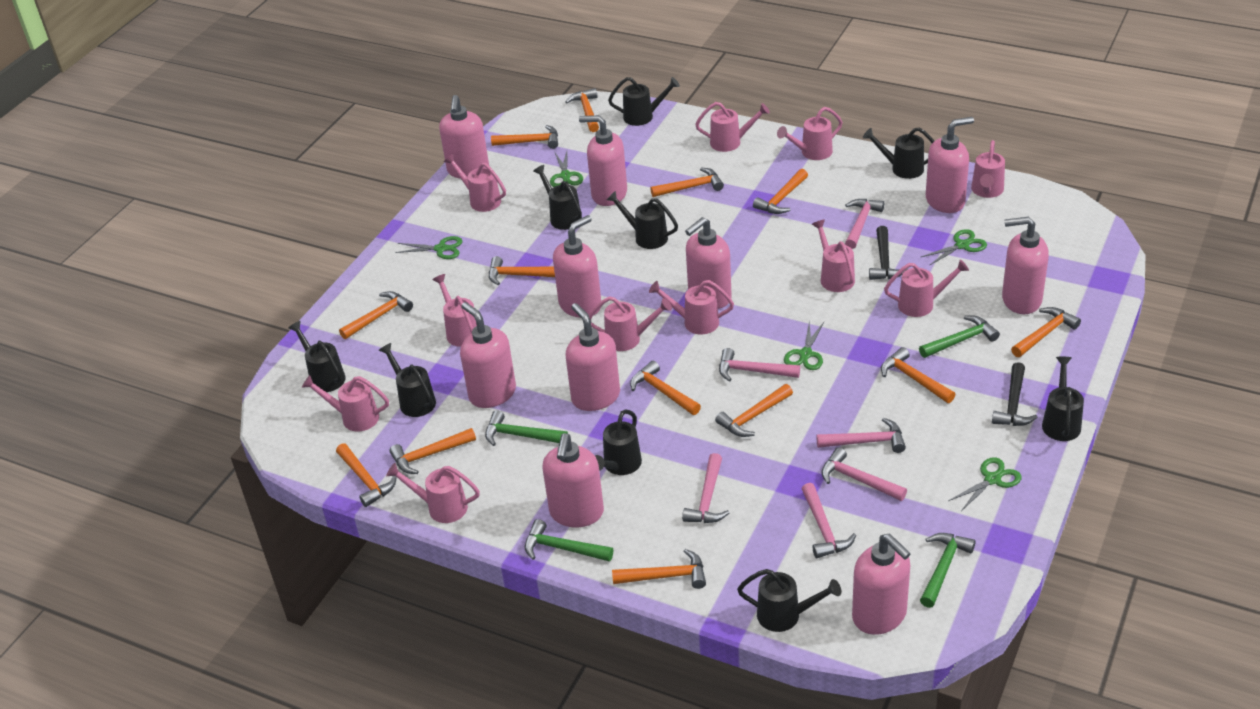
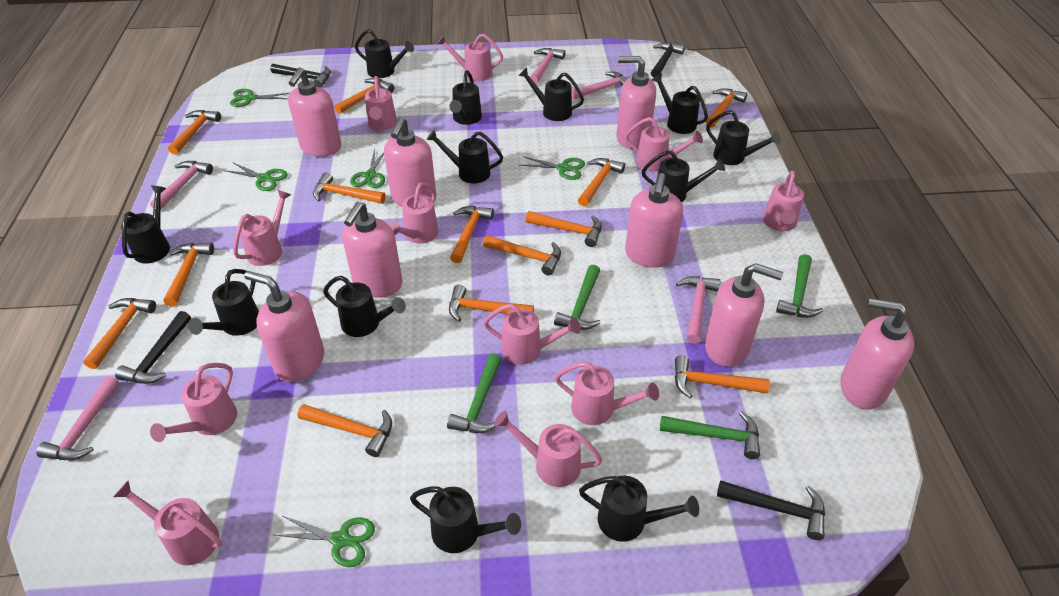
black hammer: [869,226,908,280] [992,362,1038,426] = 2 -> [115,311,191,384] [271,64,331,88] [651,43,685,78] [717,480,825,540] = 4
black watering can: [288,321,345,392] [379,343,436,417] [533,165,582,230] [595,409,642,475] [607,191,678,249] [608,77,680,126] [737,569,841,632] [863,127,934,179] [1042,357,1084,441] = 9 -> [121,185,170,263] [188,269,259,336] [323,276,406,337] [355,29,414,78] [410,486,521,553] [426,129,503,183] [450,70,482,125] [518,67,584,121] [579,476,699,542] [642,150,725,203] [652,73,708,134] [706,110,781,165] = 12
pink hammer: [682,453,729,523] [719,348,800,382] [802,483,856,558] [816,418,906,453] [821,447,907,501] [845,199,884,249] = 6 -> [36,376,119,460] [150,161,213,209] [530,48,565,84] [572,72,627,100] [676,276,720,344] = 5
pink soap dispenser: [439,95,489,179] [460,302,516,408] [542,433,604,527] [553,215,601,318] [566,303,620,411] [579,115,627,206] [685,217,732,309] [852,534,911,635] [926,117,974,213] [1002,217,1049,314] = 10 -> [244,271,324,382] [288,67,341,157] [342,202,402,298] [384,117,436,207] [616,56,656,149] [625,173,683,268] [705,263,783,367] [840,298,914,410] = 8

